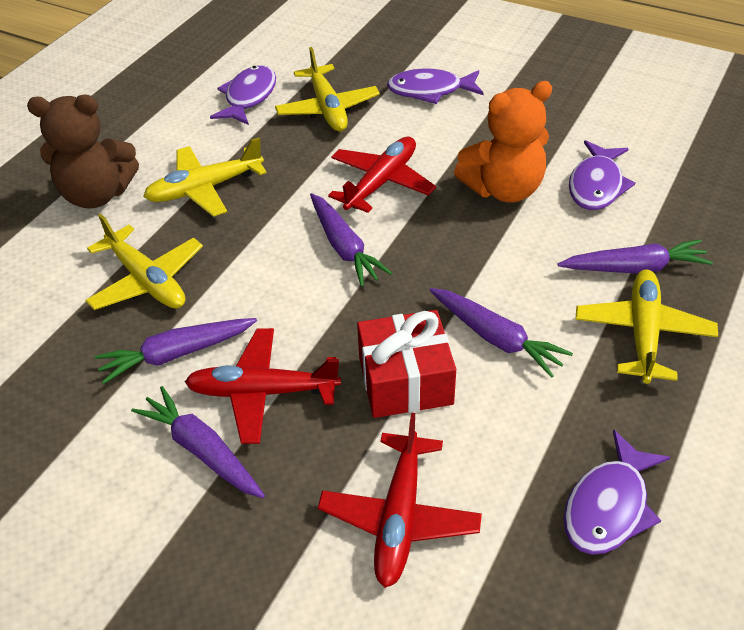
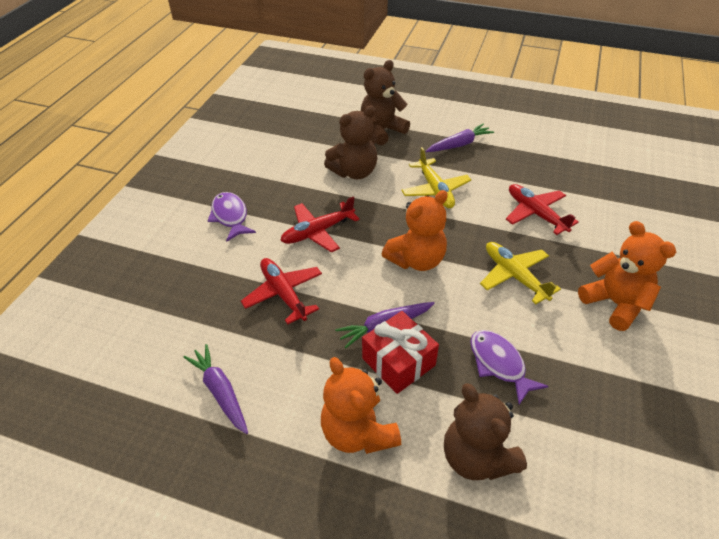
brown teddy bear: [27,95,139,209] = 1 -> [324,106,377,179] [361,60,410,145] [444,383,527,480] = 3
orange teddy bear: [454,81,552,203] = 1 -> [321,357,401,454] [382,190,448,271] [578,221,676,331] = 3
purple carrot: [95,318,257,384] [131,386,265,498] [310,193,392,287] [429,288,573,378] [557,239,713,273] = 5 -> [183,344,248,434] [335,302,435,348] [426,124,494,152] = 3
purple fish: [210,65,276,125] [387,69,484,104] [564,430,671,555] [569,140,635,210] = 4 -> [208,192,256,242] [470,330,549,405] = 2
yellow plane: [85,214,203,310] [143,138,267,217] [275,47,380,131] [575,270,718,384] = 4 -> [401,147,471,208] [480,242,561,304] = 2

